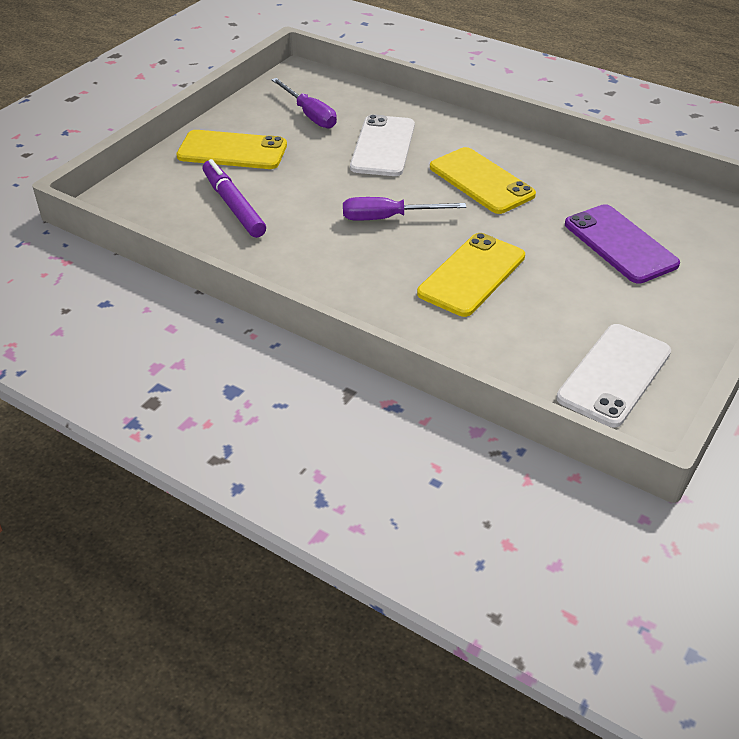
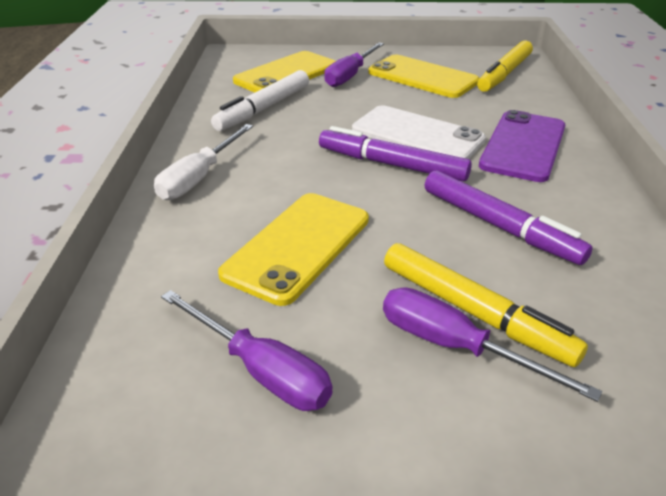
purple marker: [203,159,266,238] = 1 -> [319,126,472,182] [425,170,593,265] = 2
purple screwdriver: [271,78,337,128] [343,197,466,221] = 2 -> [161,290,333,411] [324,42,384,87] [383,287,602,402] = 3
white marker: none = 0 -> [211,70,309,131] = 1
white phone: [350,114,415,176] [556,324,671,427] = 2 -> [352,105,486,159] = 1
white screwdriver: none = 0 -> [154,124,253,200] = 1
yellow marker: none = 0 -> [384,243,588,367] [477,41,533,92] = 2

